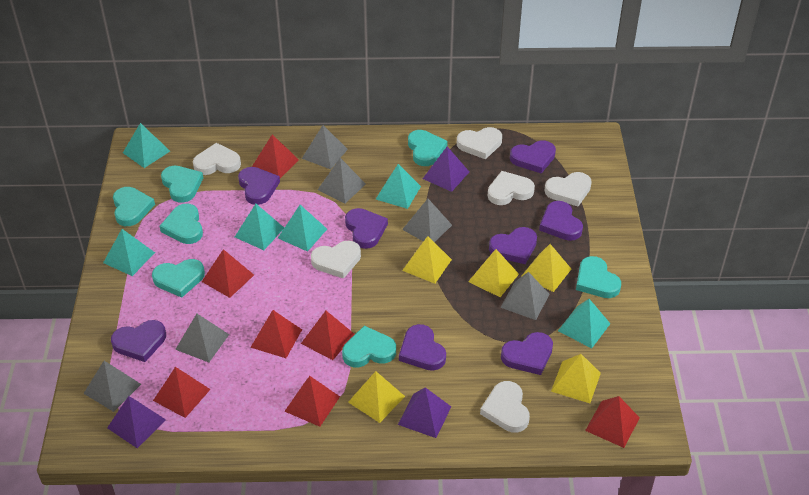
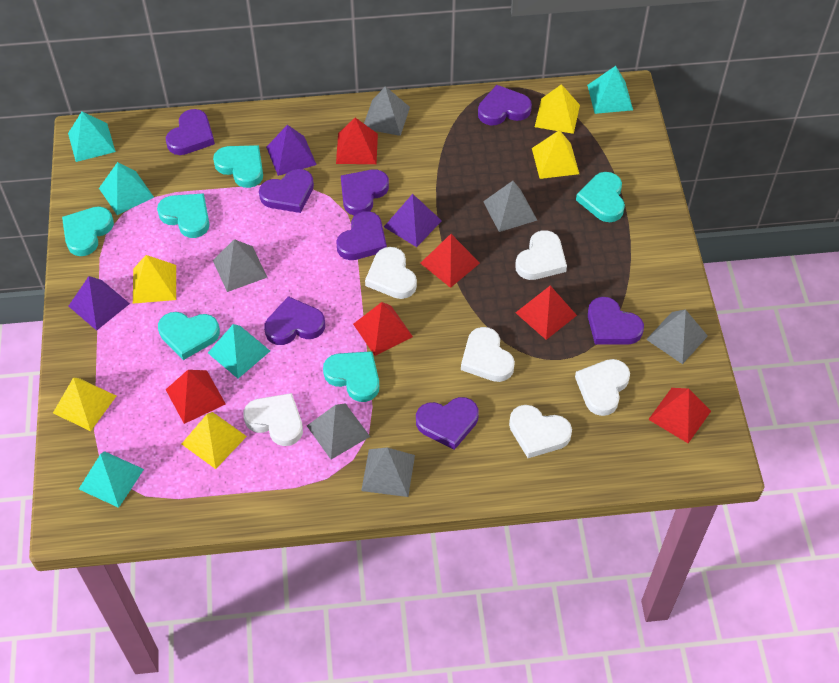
red pyramid: [153,367,211,418] [202,249,254,298] [250,310,302,358] [252,134,299,178] [284,376,340,427] [301,311,355,360] [585,396,640,448] = 7 -> [165,370,226,424] [336,118,378,164] [353,302,413,356] [420,234,480,288] [516,286,577,340] [648,388,711,443] = 6
turquoise heart: [113,187,155,226] [152,259,205,298] [159,204,203,244] [161,166,203,203] [342,326,396,368] [408,130,448,166] [576,256,621,298] = 7 -> [62,206,114,256] [157,193,209,238] [158,312,220,360] [213,145,263,188] [323,351,379,402] [576,172,625,222] = 6
turquoise pyramid: [103,229,155,276] [123,123,170,168] [235,204,284,250] [278,205,327,252] [376,164,421,209] [558,299,610,348] = 6 -> [68,111,116,162] [79,451,144,508] [99,162,154,215] [208,324,270,379] [587,66,633,114] = 5

